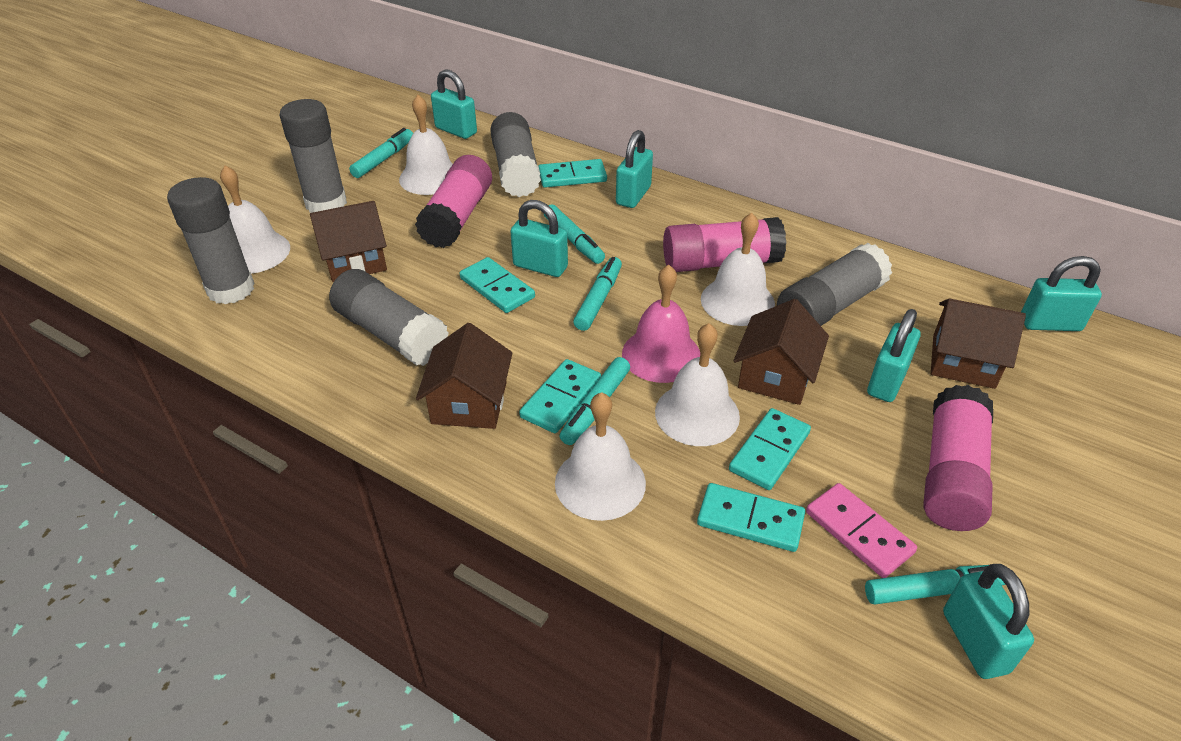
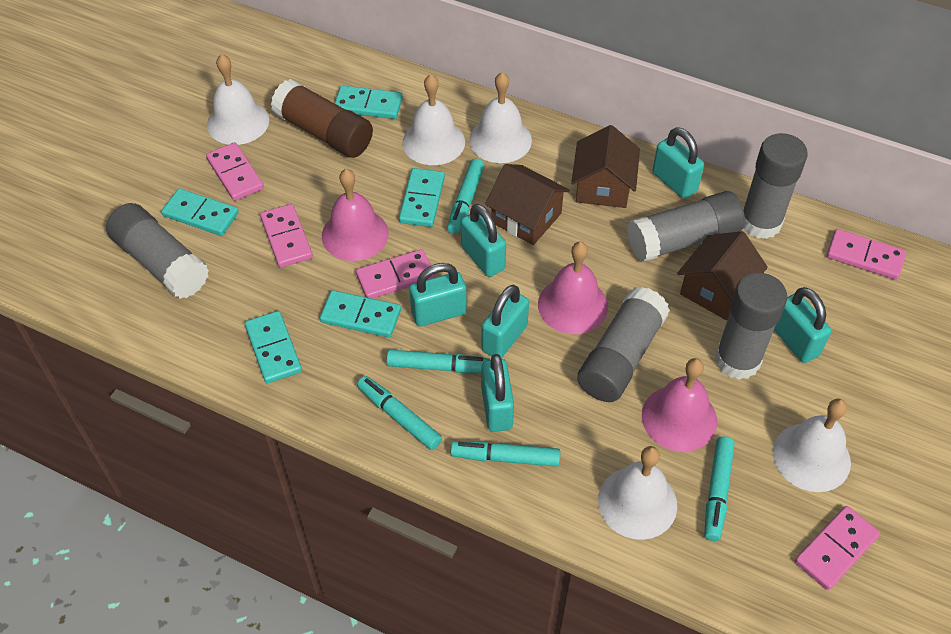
brown glue stick: none = 0 -> [271,79,373,158] = 1
brown house: [310,201,387,282] [416,323,512,429] [734,299,829,405] [931,298,1026,389] = 4 -> [485,164,570,245] [571,125,640,208] [677,231,768,320] = 3
pink bell: [622,264,700,383] = 1 -> [322,169,389,261] [538,242,608,334] [642,358,717,452] = 3
pink domino: [806,483,917,578] = 1 -> [206,142,264,201] [260,204,313,268] [356,249,435,299] [795,506,880,590] [827,229,906,280] = 5
pink glue stick: [415,155,492,248] [663,217,786,272] [923,385,993,531] = 3 -> none = 0

